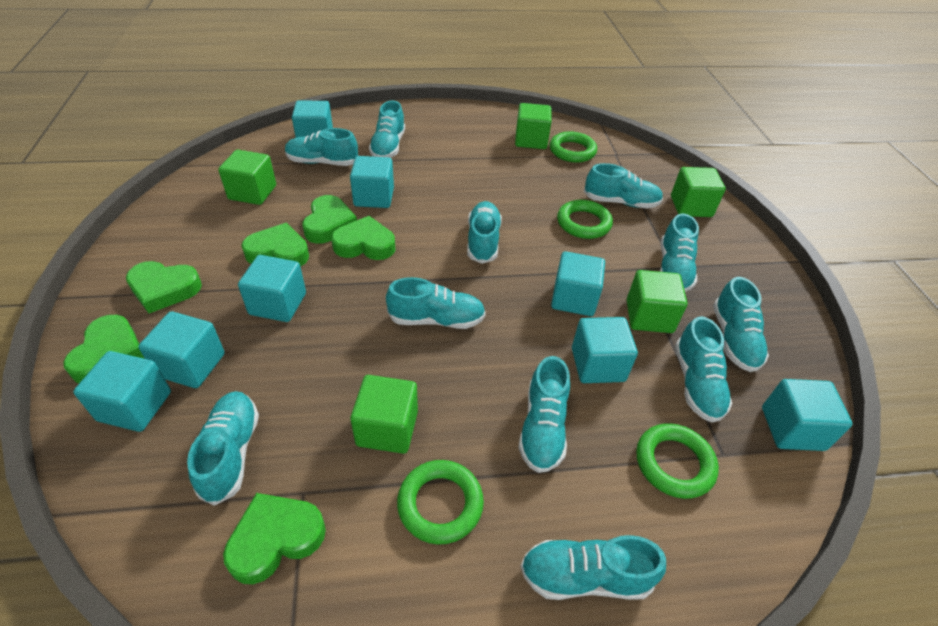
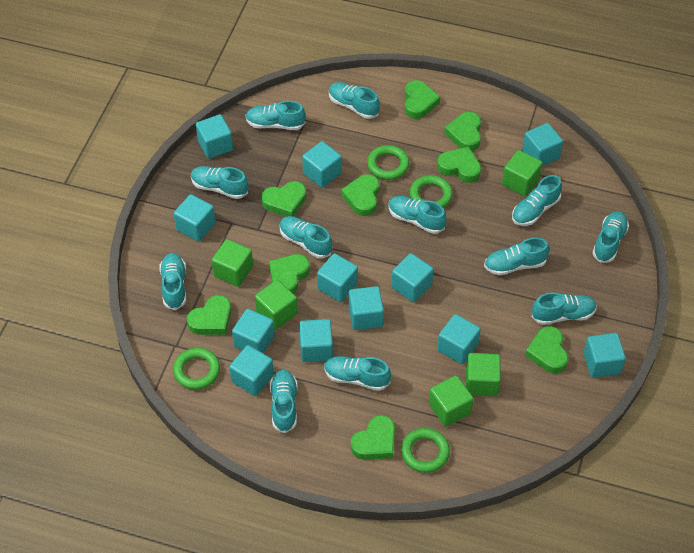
green heart: [63,315,144,383] [126,261,202,313] [223,493,326,584] [241,223,309,267] [302,195,357,244] [331,216,395,260] = 6 -> [187,295,231,335] [262,181,306,217] [269,254,310,294] [341,174,379,216] [351,415,395,460] [405,80,440,119] [437,147,481,183] [444,112,481,151] [525,326,568,373] = 9
turquoise cube: [73,351,171,432] [138,312,225,388] [238,255,306,322] [292,100,333,137] [350,156,394,208] [551,251,605,316] [572,317,638,383] [762,379,852,451] = 8 -> [174,194,216,242] [196,114,233,159] [229,345,274,396] [232,309,275,353] [299,319,333,362] [302,141,342,188] [317,253,358,302] [349,286,384,330] [391,253,434,302] [437,314,481,364] [522,123,563,166] [584,333,626,378] = 12
turquoise shoe: [187,391,259,506] [285,128,358,166] [369,100,405,158] [386,277,486,329] [467,201,502,264] [518,356,570,473] [520,535,666,600] [584,163,663,208] [659,214,699,292] [675,316,732,423] [713,277,769,372] = 11 -> [160,253,186,310] [191,166,248,199] [246,101,306,130] [270,370,298,433] [280,216,332,259] [324,356,391,391] [329,82,380,119] [388,196,447,234] [484,238,549,275] [512,175,562,226] [531,292,597,325] [593,211,629,263] = 12

